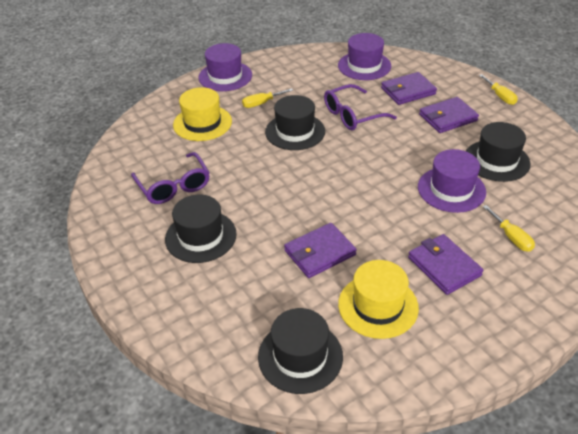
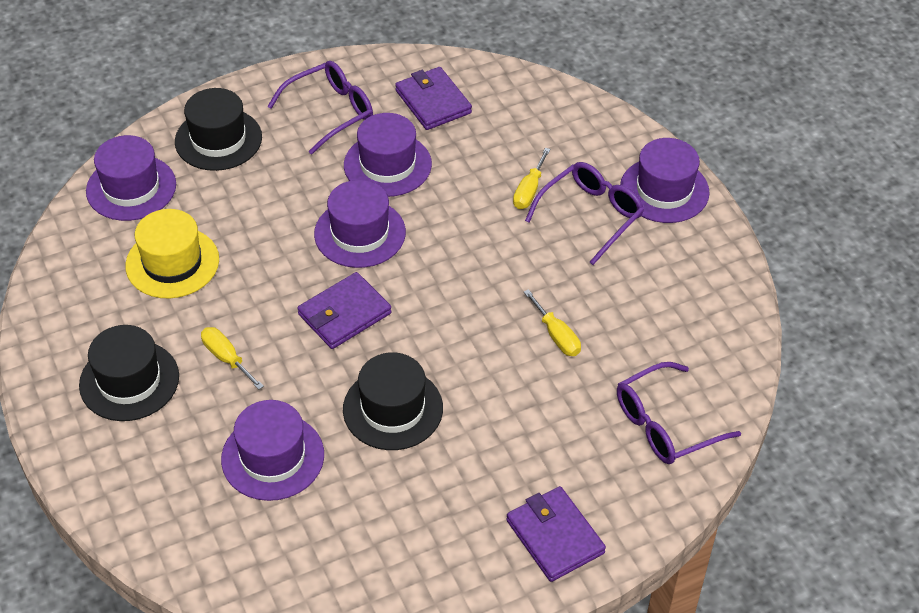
black hat: [165,195,237,263] [258,308,343,394] [265,95,325,150] [466,122,531,182] = 4 -> [79,325,179,421] [175,88,262,171] [343,352,443,450] = 3
purple glasses: [131,152,210,204] [324,84,397,130] = 2 -> [267,61,373,155] [525,162,644,265] [617,362,741,464] = 3
purple hat: [199,43,252,91] [338,33,391,80] [418,149,486,213] = 3 -> [86,135,176,221] [221,400,324,501] [314,180,406,268] [344,113,432,197] [620,138,710,223] = 5
purple wallet: [284,223,357,278] [381,72,437,105] [408,234,483,295] [419,97,479,133] = 4 -> [297,272,392,349] [395,67,472,130] [506,486,606,582] = 3
yellow hat: [173,87,232,141] [338,260,419,339] = 2 -> [125,209,219,298] = 1

